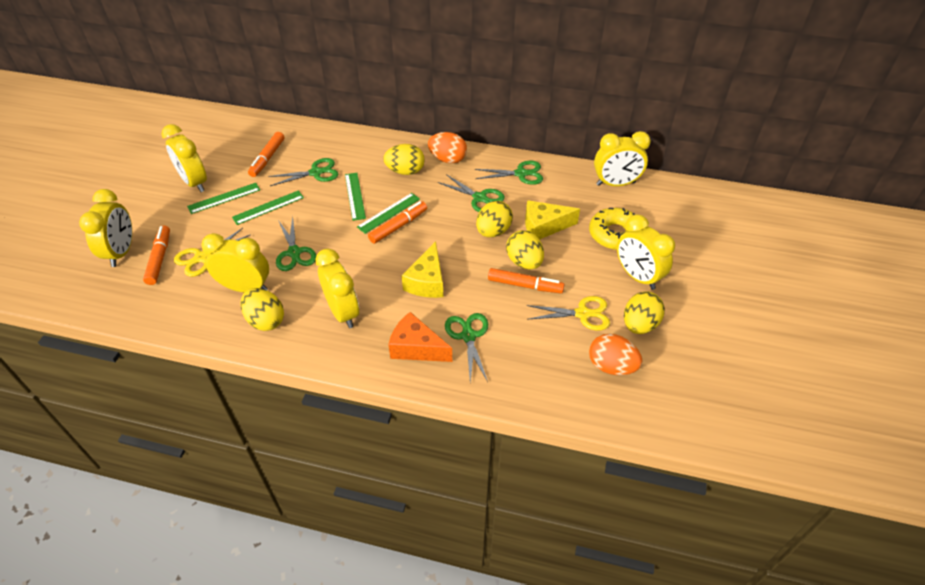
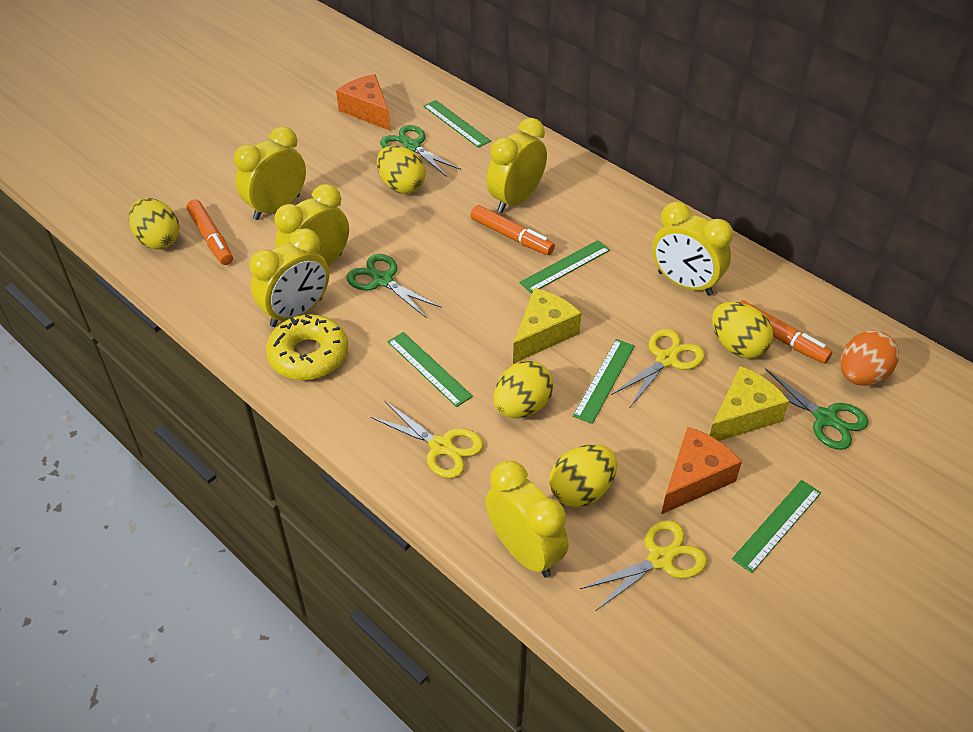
green ruler: [187,183,260,214] [232,190,304,225] [345,173,366,221] [357,193,420,234] = 4 -> [387,332,473,407] [423,100,491,148] [519,240,610,293] [573,339,635,424] [732,480,821,573] = 5
green scissors: [268,158,339,186] [276,216,316,271] [438,174,505,212] [445,313,488,382] [474,161,543,185] = 5 -> [346,254,442,318] [380,125,461,177] [765,368,869,450] = 3
orange cheese: [388,312,452,362] = 1 -> [336,74,390,131] [661,427,742,514] = 2
orange egg: [428,132,467,164] [589,334,642,375] = 2 -> [841,331,899,386] = 1
orange marker: [143,225,170,285] [248,132,284,177] [368,201,427,244] [488,268,565,293] = 4 -> [186,199,233,265] [470,205,555,255] [740,300,832,364] = 3
yellow scissors: [174,228,251,277] [527,296,610,331] = 2 -> [370,401,484,479] [580,520,707,610] [611,329,705,407] = 3

